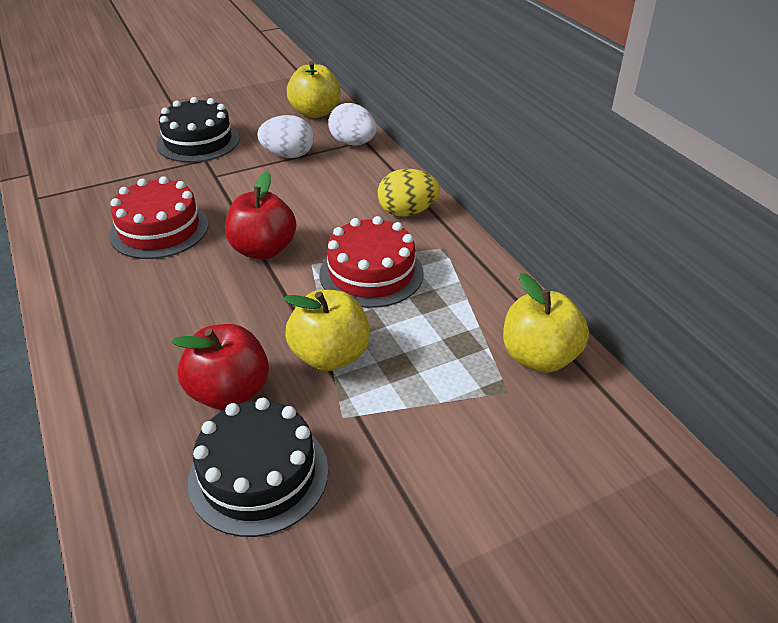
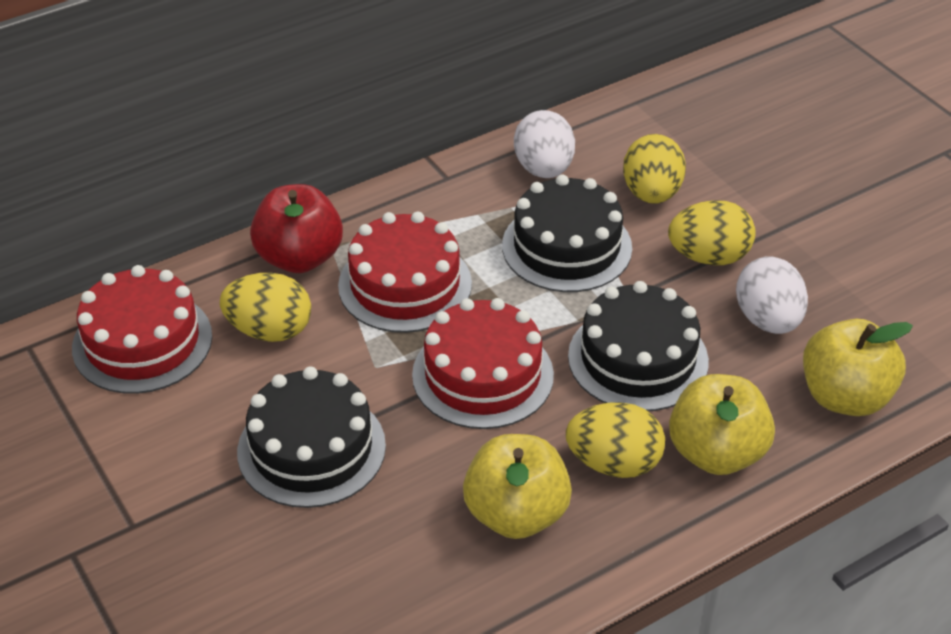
black cake: [156,97,240,162] [188,398,328,537] = 2 -> [237,366,386,508] [502,174,632,292] [568,281,709,411] = 3
red apple: [172,324,269,410] [225,172,296,260] = 2 -> [250,184,343,273] = 1
red cake: [109,176,208,259] [319,216,424,308] = 2 -> [72,265,212,394] [338,212,472,333] [412,298,554,429] = 3
yellow egg: [378,169,440,217] = 1 -> [220,273,311,342] [566,402,665,478] [623,134,686,204] [668,200,756,265] = 4

